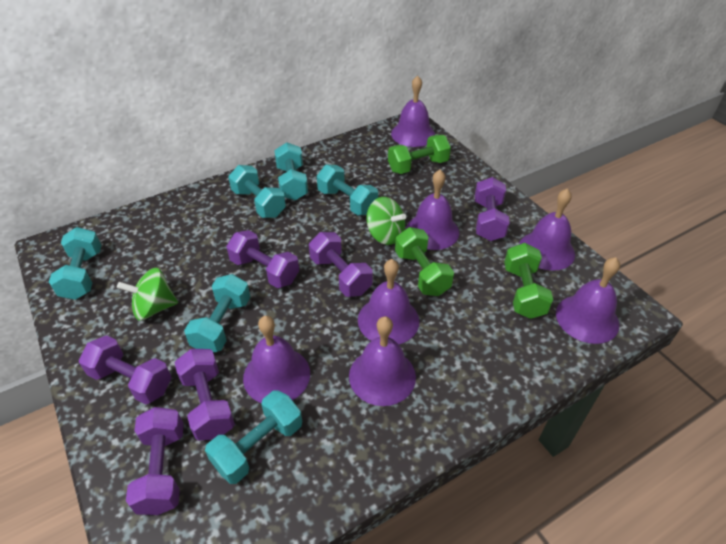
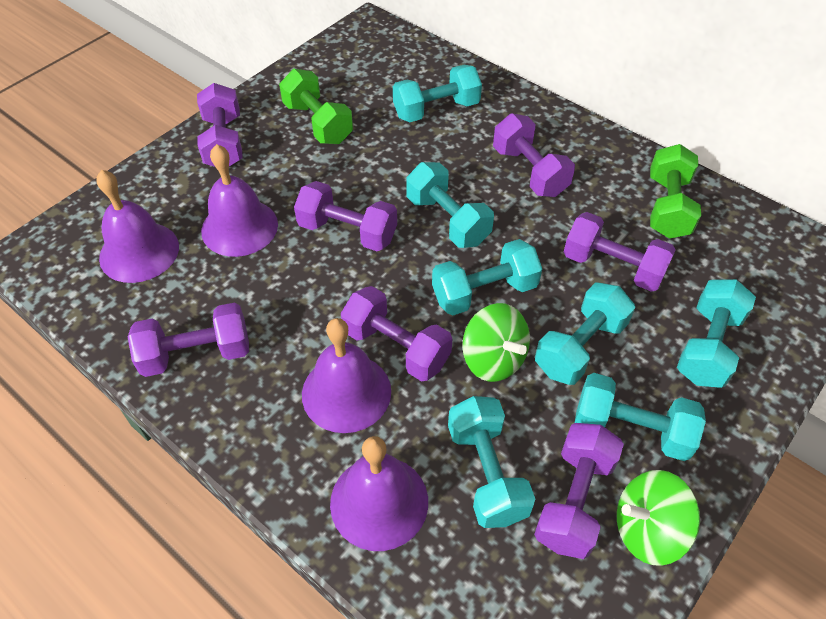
green dumbbell: [388,135,451,174] [395,227,454,296] [504,243,553,319] = 3 -> [279,69,353,144] [650,144,701,239] = 2
purple bell: [243,316,310,403] [349,316,416,406] [358,259,419,344] [391,75,435,147] [406,170,459,250] [519,188,575,271] [556,257,620,344] = 7 -> [96,170,179,283] [201,144,278,257] [302,318,391,433] [330,436,428,551] = 4
purple dumbbell: [79,335,172,405] [126,407,184,515] [174,349,235,441] [226,230,299,288] [309,232,373,297] [475,177,510,241] = 6 -> [128,303,249,377] [197,83,243,167] [294,181,397,251] [341,286,452,382] [493,113,575,197] [534,423,624,559] [564,212,676,292] = 7
turquoise dumbbell: [49,227,101,300] [184,274,250,352] [205,390,302,484] [228,165,286,218] [274,142,308,200] [317,164,378,215] = 6 -> [393,65,482,122] [406,162,494,248] [432,239,542,315] [448,396,535,528] [535,282,635,385] [575,373,706,461] [677,279,756,388] = 7

